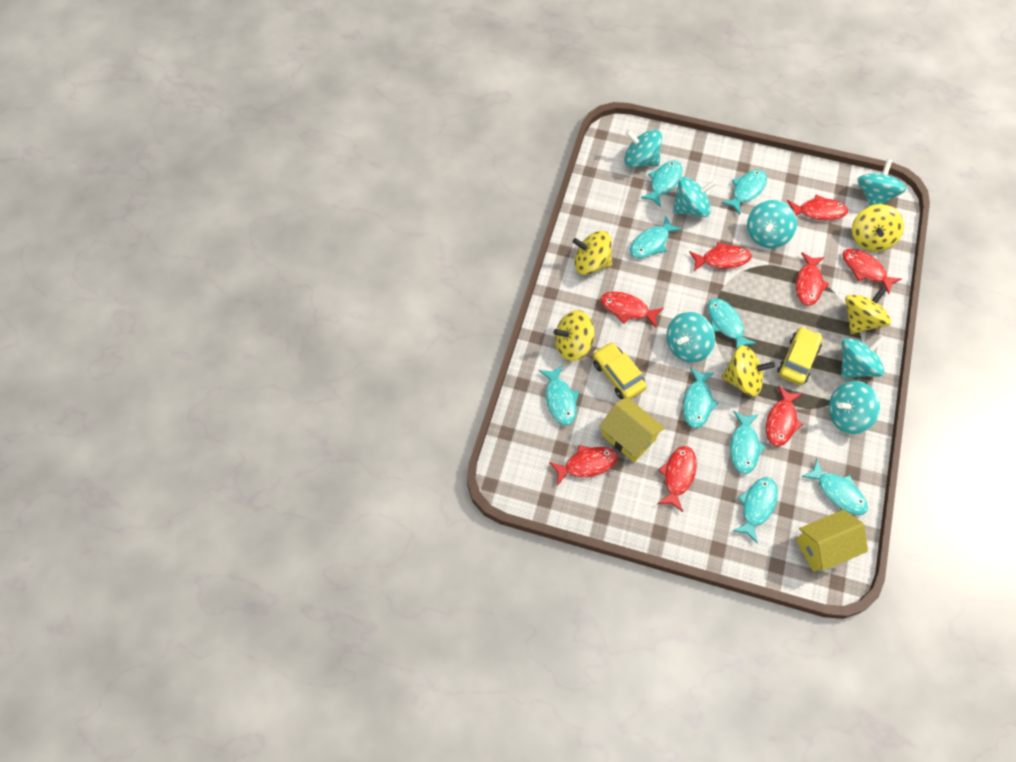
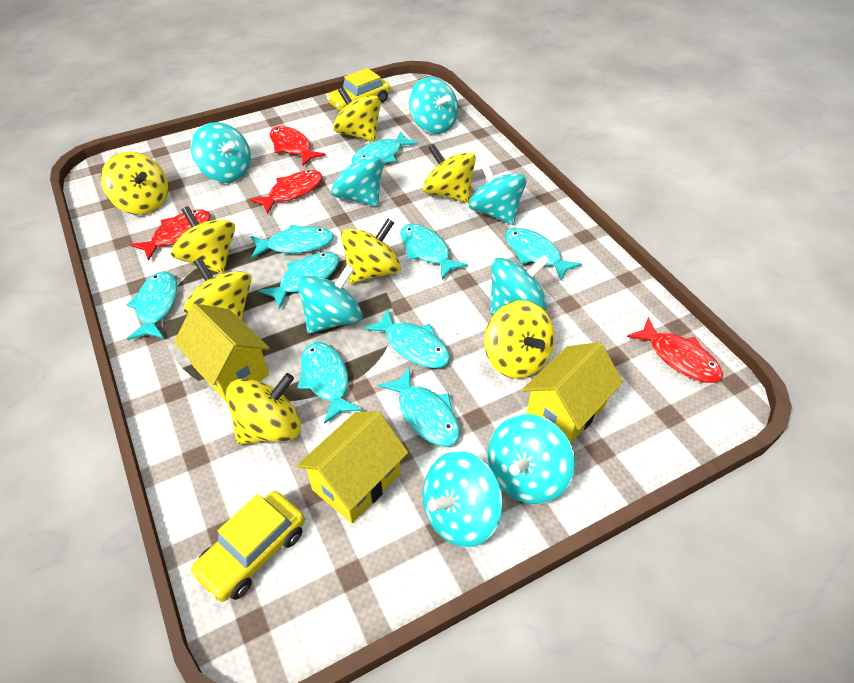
red fish: [549,445,618,486] [600,292,663,327] [657,446,697,512] [689,242,752,271] [766,385,803,447] [787,195,848,221] [796,252,829,306] [842,249,902,294] = 8 -> [130,210,210,261] [250,170,322,214] [270,126,326,166] [627,317,723,383] = 4
turquoise spinning top: [624,130,662,167] [666,312,715,363] [673,177,717,217] [747,200,797,248] [829,381,880,434] [841,336,886,378] [857,159,906,206] = 7 -> [191,122,251,183] [297,264,362,334] [331,147,384,207] [409,77,458,134] [422,451,503,547] [468,160,527,225] [487,414,575,504] [490,255,550,314] = 8
yellow house: [599,397,665,463] [796,510,868,572] = 2 -> [174,303,270,402] [297,411,408,523] [522,342,623,443] = 3
yellow spinning top: [553,310,594,361] [573,231,612,275] [721,346,775,396] [845,287,891,334] [852,204,904,252] = 5 -> [101,152,168,215] [171,206,235,274] [184,258,252,321] [226,373,301,445] [333,87,381,142] [341,219,401,284] [423,144,476,203] [484,300,555,379] = 8

